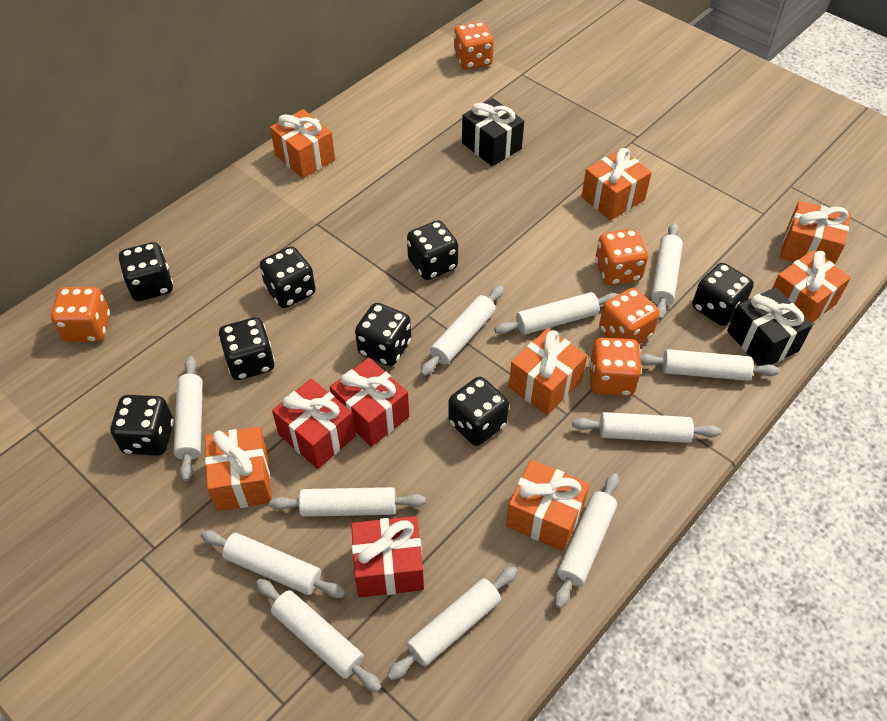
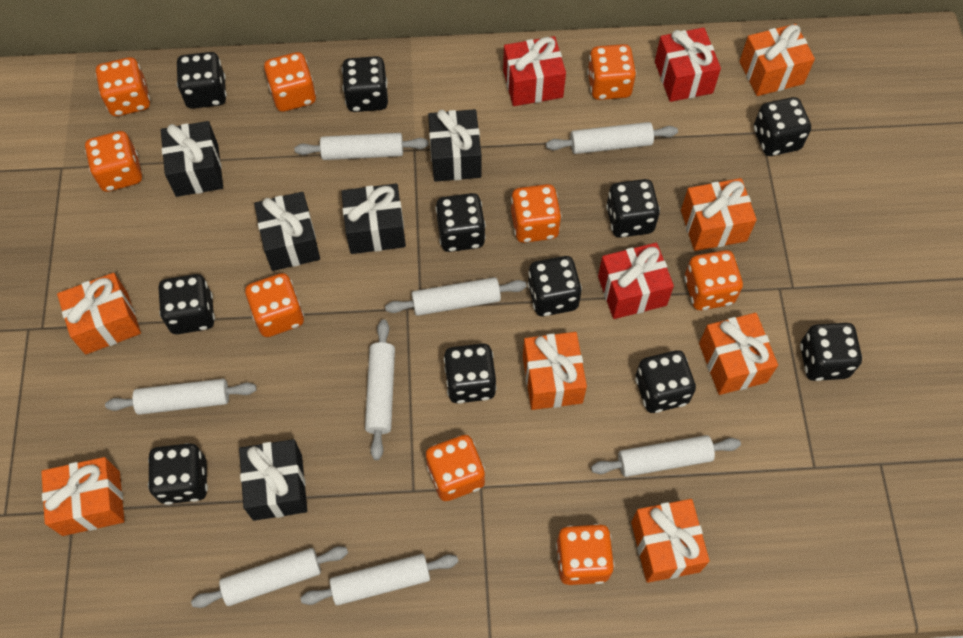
black dice: [110,395,174,455] [119,242,173,301] [218,317,275,380] [260,246,316,308] [355,303,411,366] [407,220,458,280] [448,377,509,446] [692,263,754,326] = 8 -> [148,443,208,505] [158,274,215,334] [177,52,227,109] [342,56,388,112] [435,193,486,252] [444,343,496,403] [528,256,582,316] [606,179,660,238] [635,350,696,413] [754,97,811,156] [800,323,862,381] = 11
black gift: [462,98,524,166] [727,287,813,366] = 2 -> [161,121,223,197] [239,439,307,521] [254,192,320,271] [341,184,406,254] [428,109,481,182] = 5
orange dice: [51,287,110,342] [454,22,494,70] [589,338,642,396] [595,229,648,285] [599,288,660,344] = 5 -> [85,131,142,192] [95,57,150,116] [245,273,304,337] [264,52,316,112] [426,435,485,501] [511,184,562,243] [556,524,615,585] [587,44,636,100] [684,250,743,310] = 9
white rolling pin: [173,356,203,482] [201,530,345,598] [256,579,382,692] [269,487,426,517] [387,567,518,680] [420,286,504,376] [494,292,619,335] [554,473,619,609] [572,412,721,443] [640,349,780,381] [651,223,683,320] = 11 -> [105,379,256,415] [191,546,348,608] [294,133,429,160] [300,554,458,605] [365,319,395,460] [385,277,527,316] [546,122,678,154] [591,435,741,477] = 8

